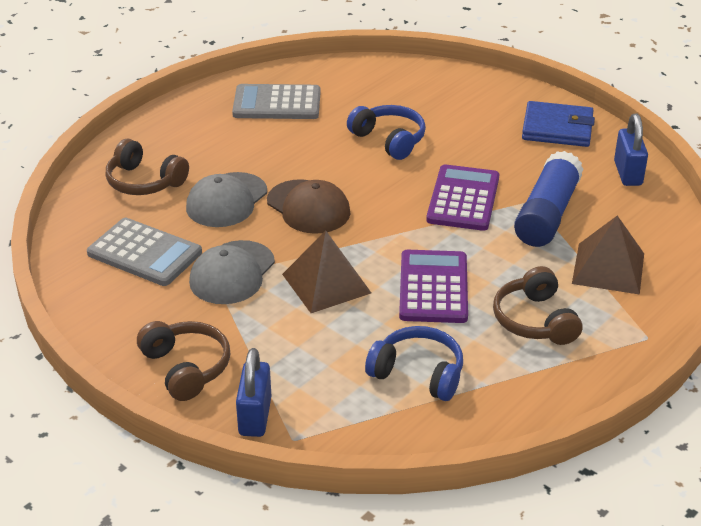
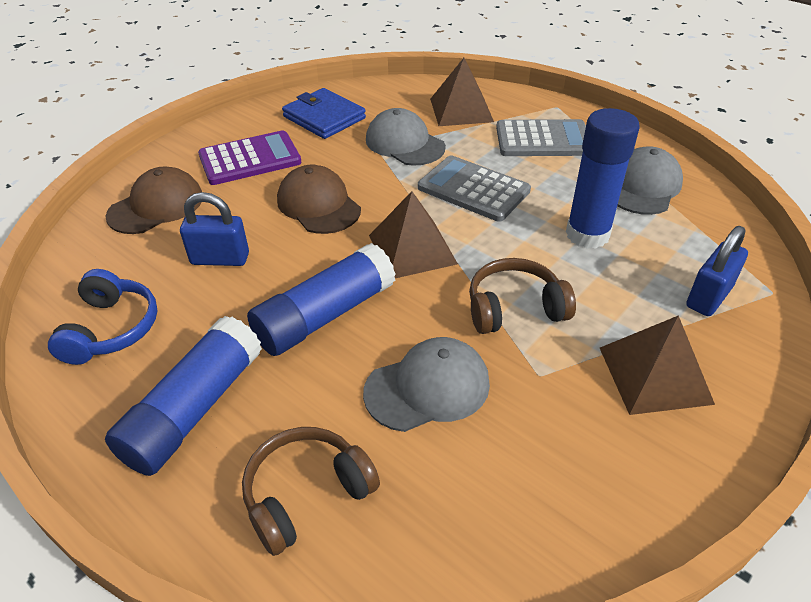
blue glue stick: [514,151,583,247] = 1 -> [105,316,262,476] [247,243,395,356] [566,108,639,249] = 3
blue headphones: [347,105,426,160] [365,326,463,401] = 2 -> [48,269,158,365] = 1
brown cap: [267,179,350,234] = 1 -> [106,167,202,234] [277,165,361,234] = 2
brown headphones: [106,139,189,195] [137,321,230,401] [493,266,582,345] = 3 -> [242,427,380,556] [469,258,576,334] = 2
brown pyramid: [282,230,371,313] [572,215,644,295] = 2 -> [369,191,458,278] [430,58,494,126] [600,315,715,415] = 3
grey cap: [186,172,267,227] [189,240,275,304] = 2 -> [363,337,490,432] [366,108,446,166] [617,146,683,215] = 3
purple calculator: [399,250,468,323] [426,164,499,231] = 2 -> [198,130,302,185] = 1

